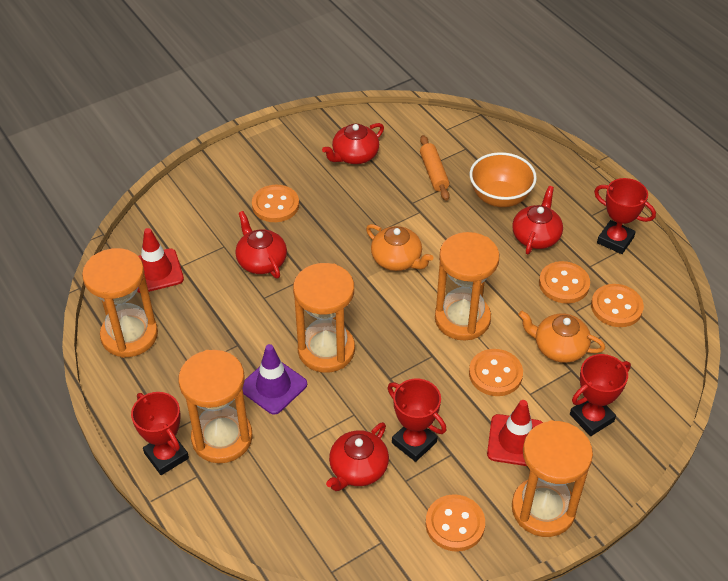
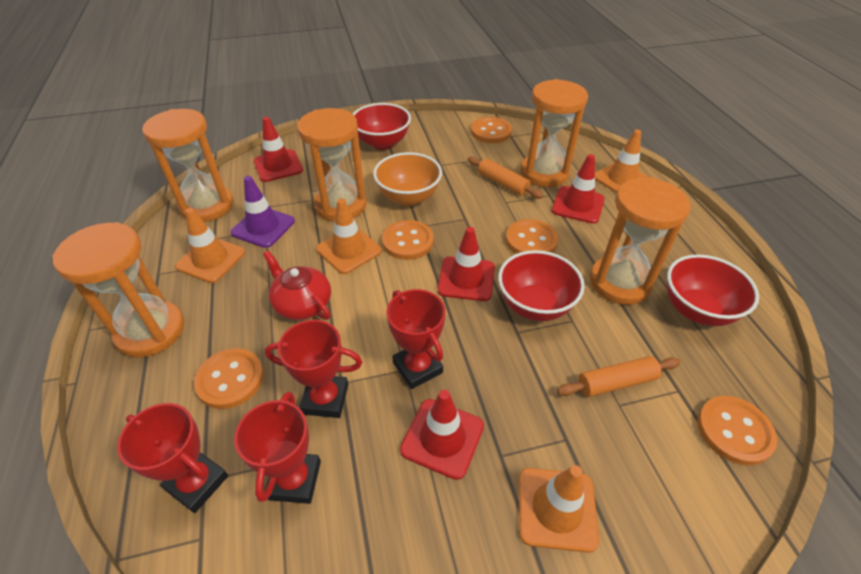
orange rolling pin: [420,135,450,201] = 1 -> [468,156,543,199] [557,356,680,397] = 2
orange teapot: [366,224,434,271] [518,311,605,363] = 2 -> none = 0
orange traffic cone: none = 0 -> [175,208,245,283] [316,199,382,274] [519,465,599,553] [595,130,650,193] = 4
red bowl: none = 0 -> [353,103,411,150] [498,250,585,321] [667,254,759,326] = 3
red teapot: [236,211,287,278] [322,123,384,164] [326,422,389,491] [512,186,563,255] = 4 -> [263,251,331,320] = 1
red traffic cone: [137,228,184,293] [487,400,543,466] = 2 -> [253,117,303,182] [400,390,484,480] [437,227,495,301] [552,154,605,224] = 4

